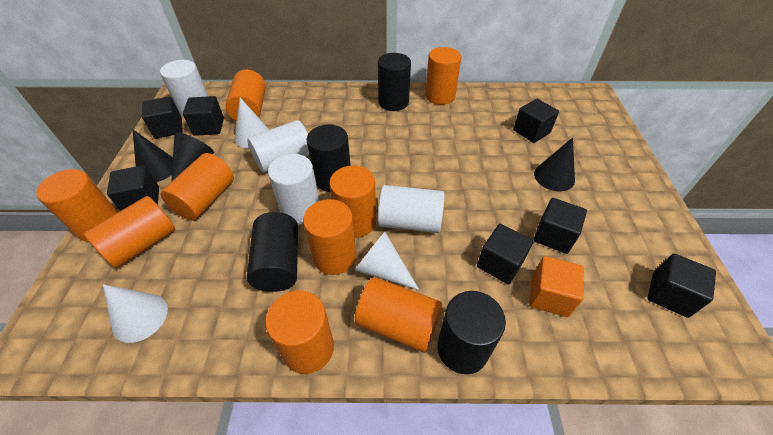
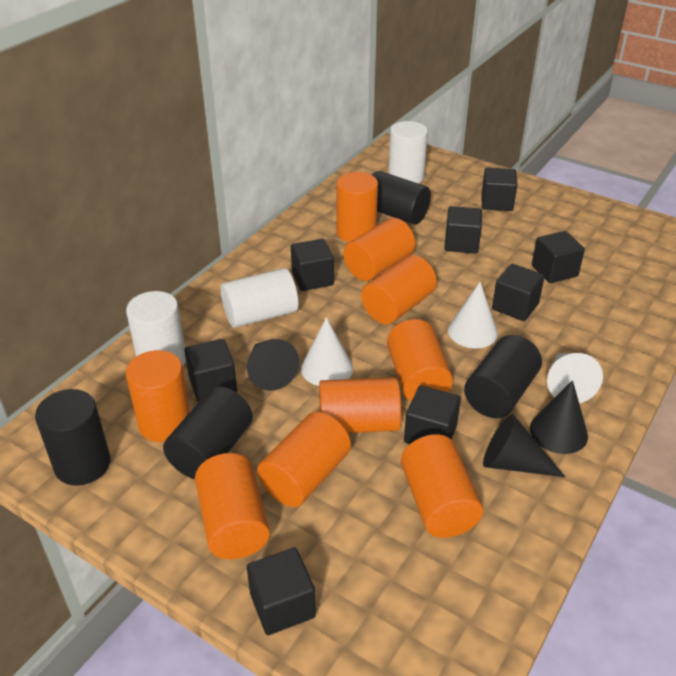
black cube: [107,165,159,211] [142,96,183,139] [183,96,224,136] [477,224,533,284] [513,99,559,143] [534,198,587,254] [647,253,716,318] = 7 -> [184,339,237,402] [247,548,316,635] [291,239,334,291] [404,385,461,444] [444,206,482,254] [481,168,517,211] [492,264,545,321] [532,231,585,283] = 8
orange cube: [529,256,584,317] = 1 -> none = 0
white cylinder: [160,60,208,117] [247,120,309,173] [268,154,320,225] [378,185,444,233] = 4 -> [126,291,186,366] [221,268,298,328] [388,121,428,184] = 3

